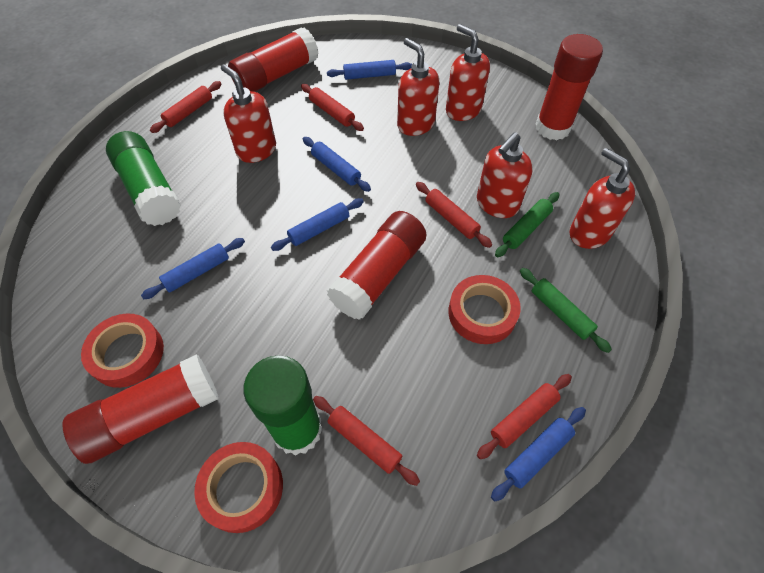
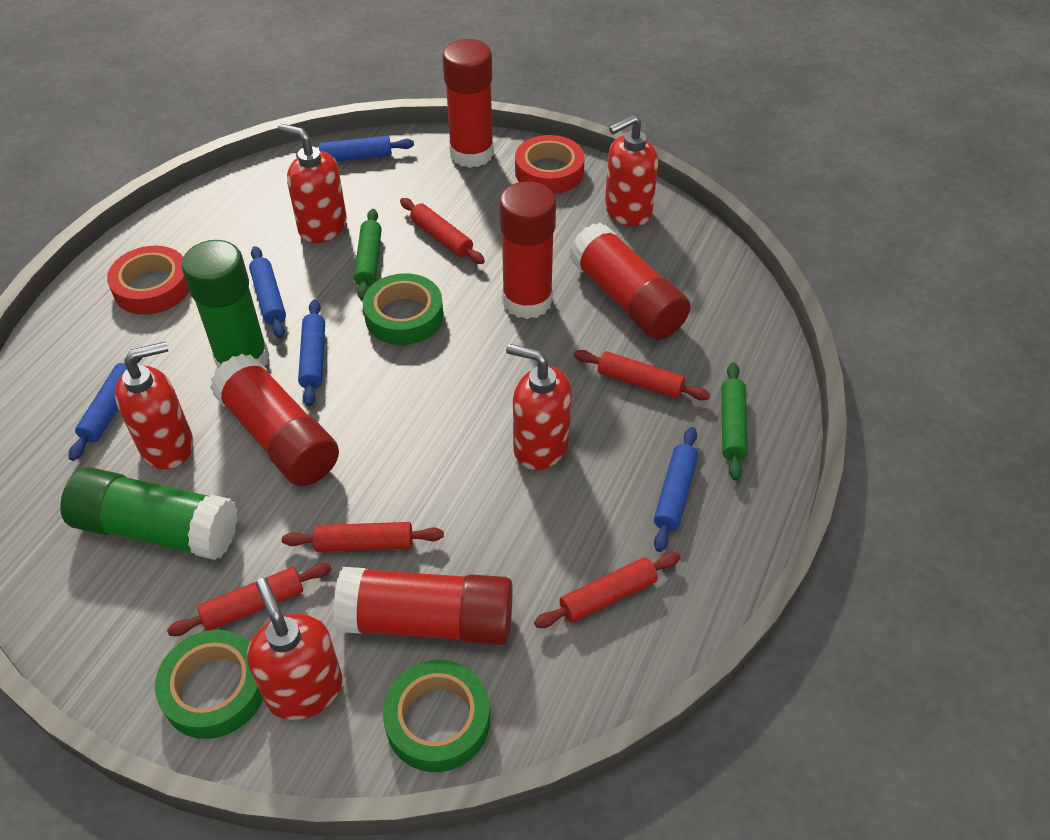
green tape: none = 0 -> [155,630,263,739] [363,273,444,345] [383,660,490,772] = 3
red glue stick: [62,354,218,464] [228,27,319,92] [327,211,427,320] [536,34,603,140] = 4 -> [210,354,339,486] [333,567,513,645] [442,39,494,168] [499,181,556,319] [569,223,691,340] = 5
red tape: [81,314,164,388] [194,442,283,533] [448,275,521,344] = 3 -> [107,246,189,315] [515,135,585,194] = 2

